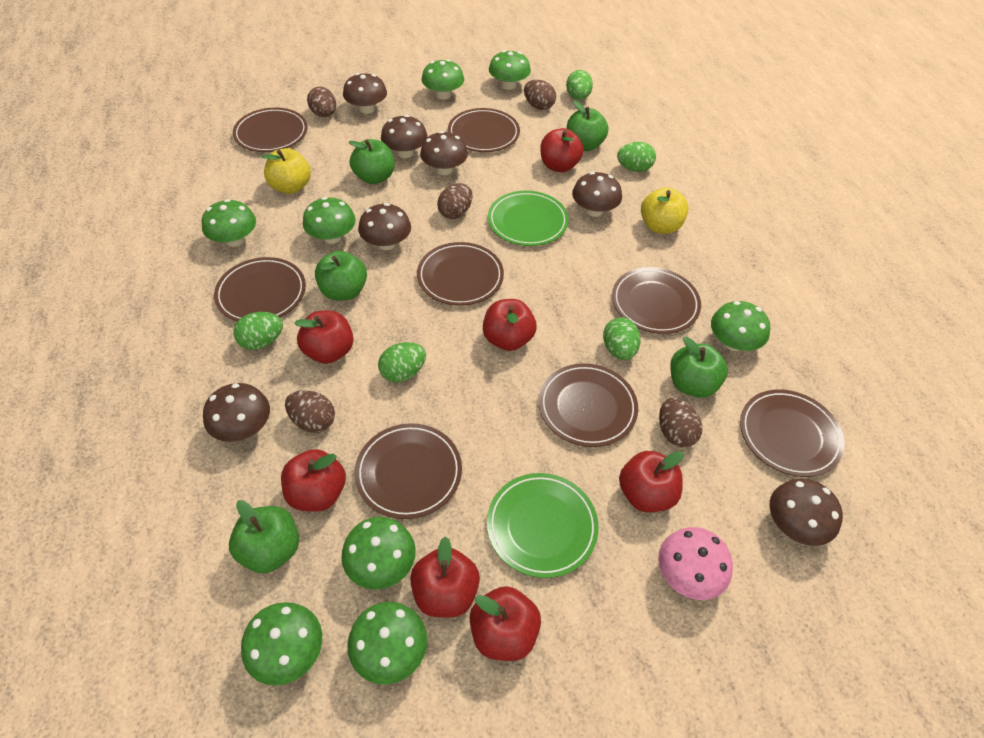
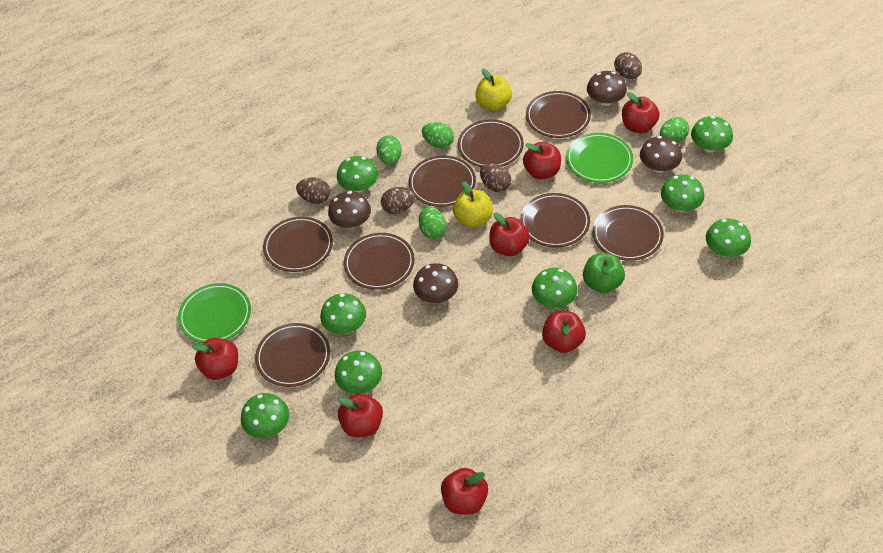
brown egg: [285,390,335,433] [307,87,336,117] [437,183,473,219] [524,80,556,110] [659,398,702,447] = 5 -> [296,177,330,204] [381,187,415,214] [480,163,511,192] [614,52,642,79] = 4
brown mushroom: [203,383,270,442] [343,73,387,114] [358,203,411,250] [381,115,428,158] [420,131,468,175] [572,172,622,217] [769,478,843,546] = 7 -> [328,191,371,228] [413,263,458,303] [587,71,627,106] [640,136,682,173] = 4
green apple: [229,500,299,573] [315,251,367,301] [349,139,394,184] [567,101,609,151] [670,337,728,398] = 5 -> [583,253,625,293] = 1
green egg: [233,312,283,350] [378,342,426,382] [566,70,593,100] [603,317,641,360] [617,142,656,172] = 5 -> [376,135,402,165] [419,206,446,239] [422,122,454,148] [660,117,689,143] = 4
pink mushroom: [658,527,733,600] = 1 -> none = 0

